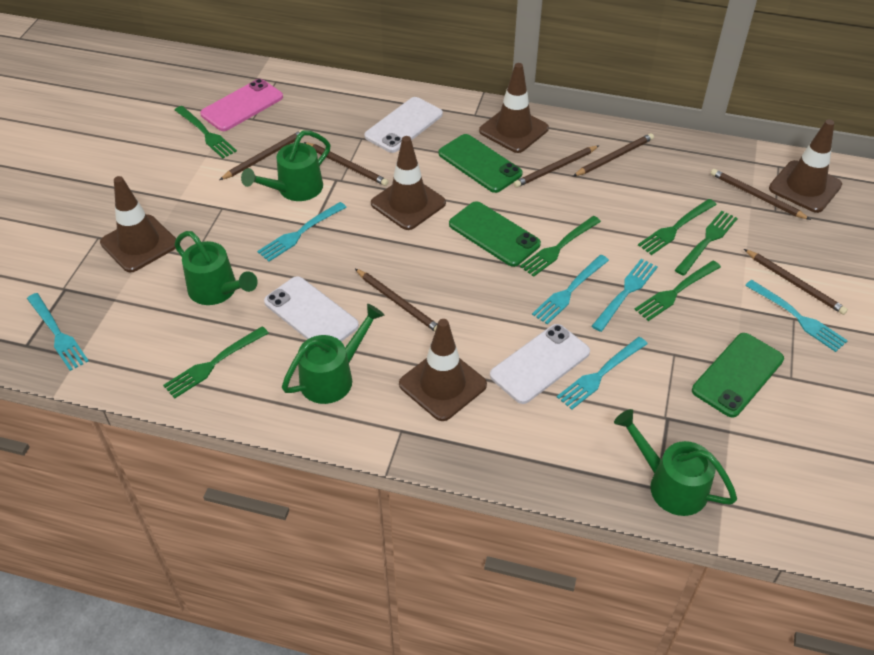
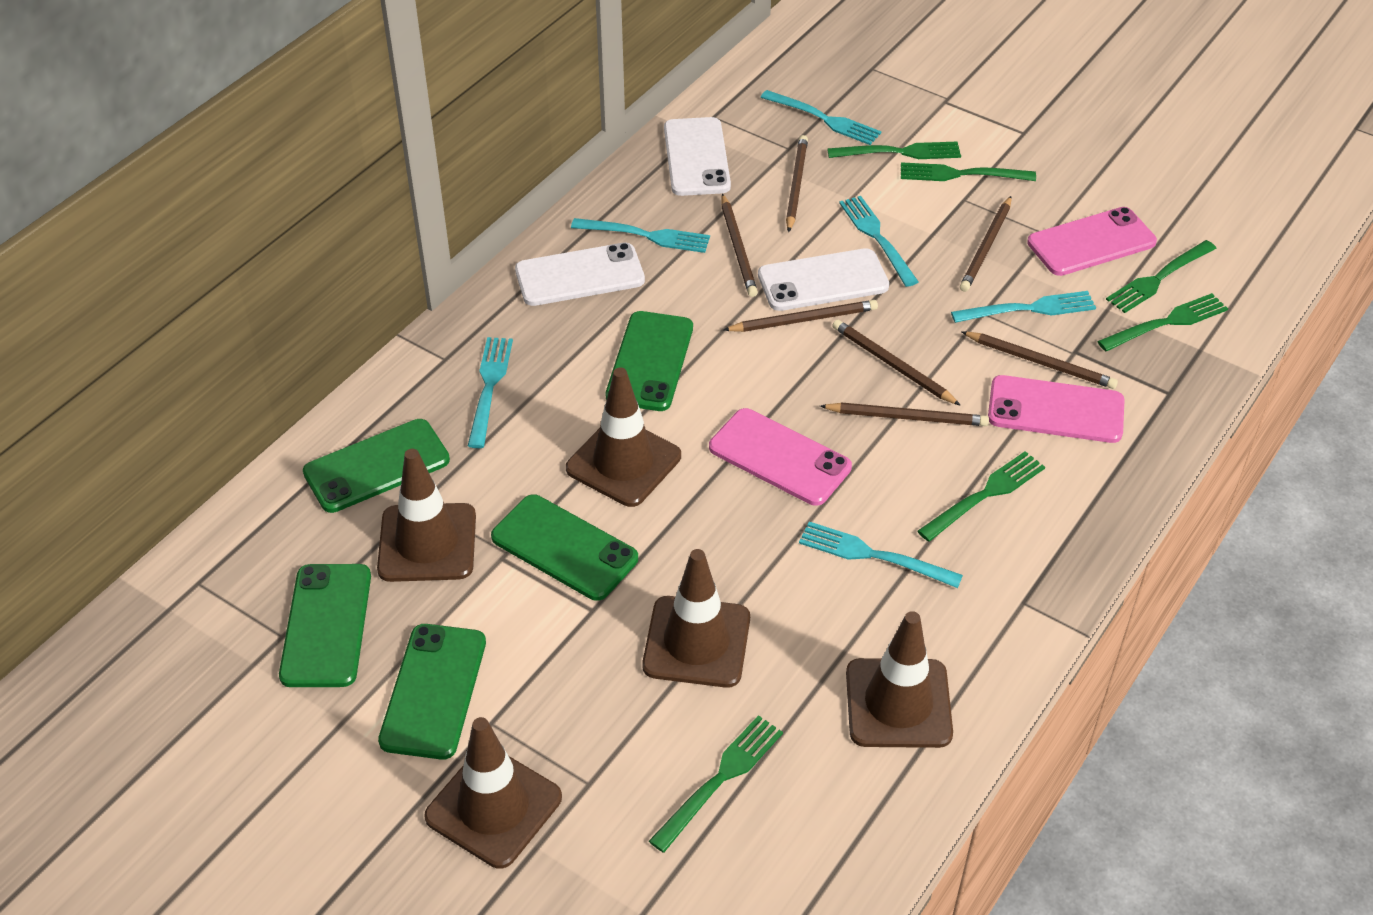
green phone: [439,134,523,193] [449,201,541,267] [692,333,784,418] = 3 -> [279,564,371,687] [303,419,450,513] [378,624,486,760] [491,494,638,601] [606,311,693,411] = 5
green watering can: [174,231,258,305] [241,130,330,201] [282,304,384,404] [614,409,737,516] = 4 -> none = 0
pink phone: [200,79,283,131] = 1 -> [709,408,852,506] [988,375,1125,443] [1027,207,1157,276] = 3

